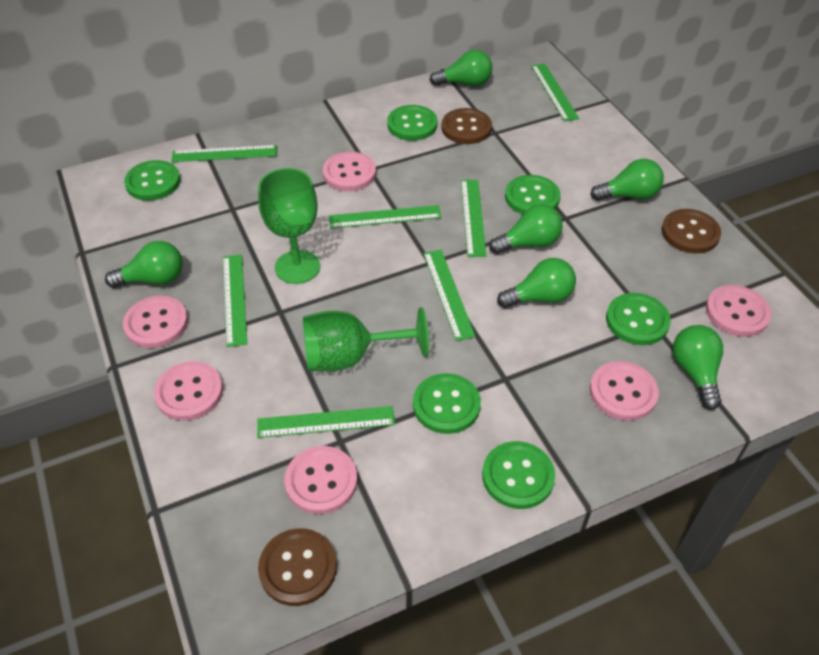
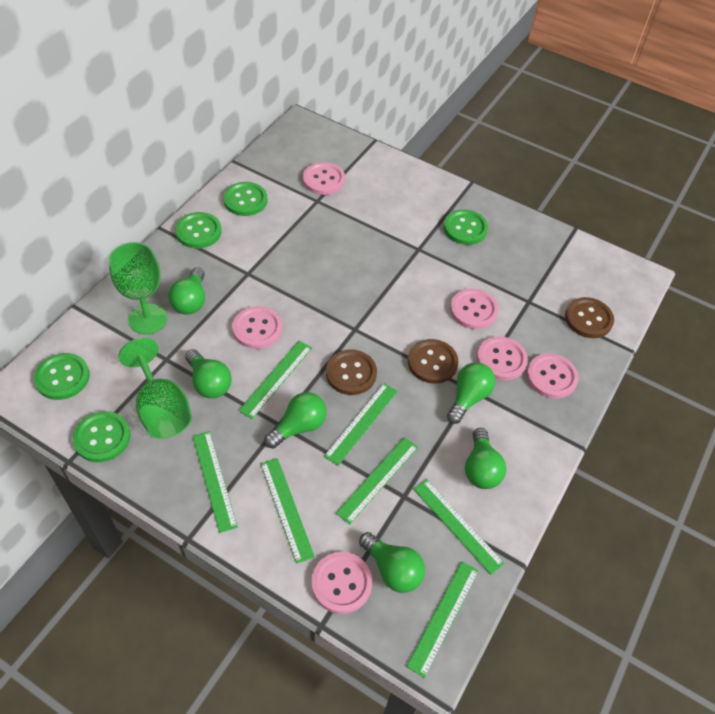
green button: [124,160,180,201] [387,105,437,141] [413,373,481,434] [482,441,555,509] [505,175,560,215] [606,293,671,345] = 6 -> [34,353,90,400] [73,411,131,462] [175,212,221,249] [223,182,267,216] [443,209,488,245] = 5

